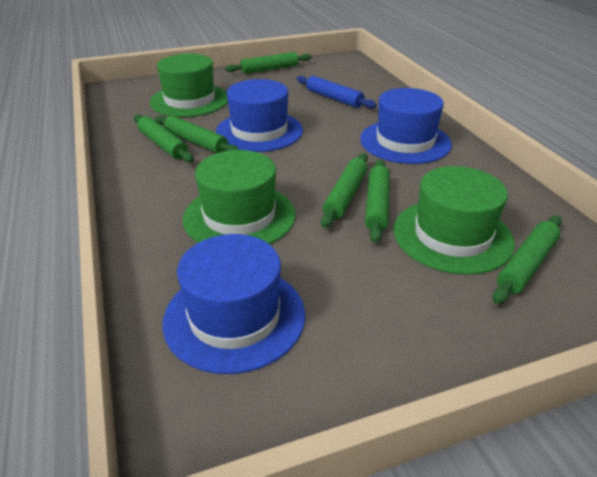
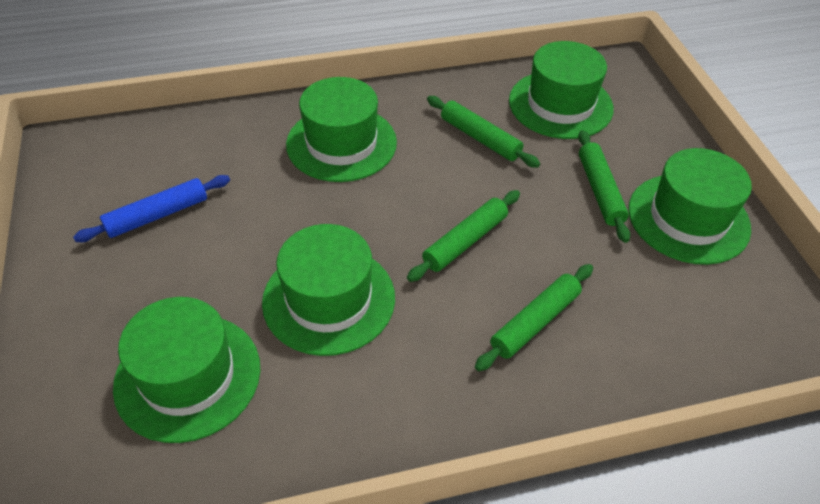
blue hat: [162,234,305,374] [216,79,303,152] [360,88,452,164] = 3 -> none = 0
green hat: [150,54,228,117] [183,150,296,244] [394,166,515,275] = 3 -> [113,297,260,443] [262,224,395,356] [286,77,397,182] [509,41,614,139] [628,148,752,265] = 5
green rolling pin: [134,114,194,163] [155,115,239,153] [226,52,312,74] [321,153,368,228] [365,159,390,243] [493,216,562,304] = 6 -> [407,190,520,282] [427,96,540,168] [475,264,593,371] [578,130,630,243] = 4

